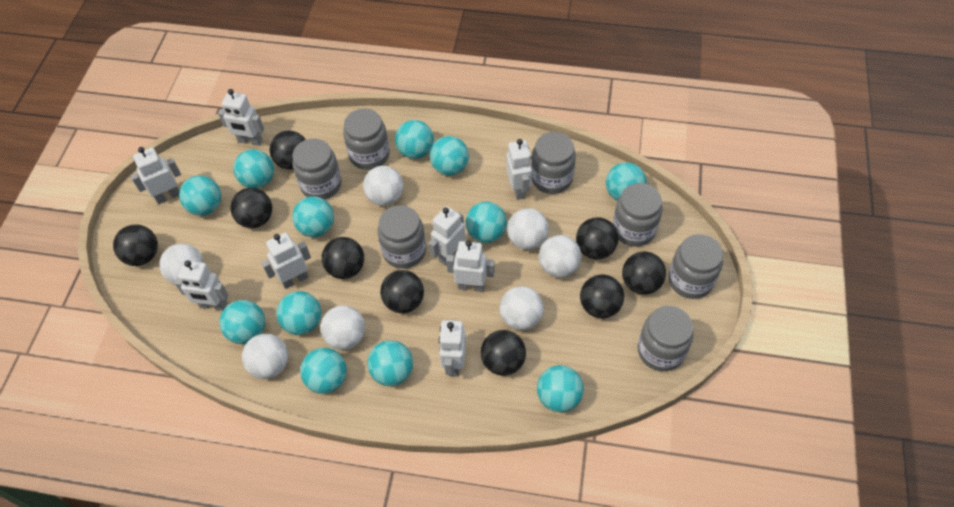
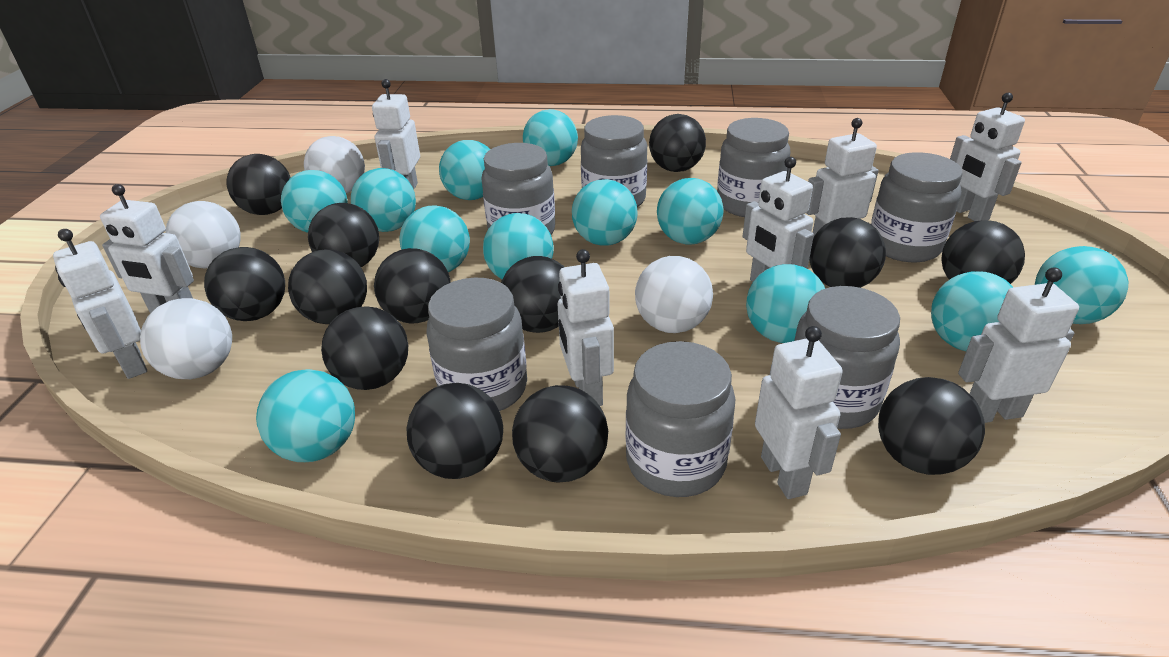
black ball: [113,224,158,266] [230,188,272,228] [269,131,306,170] [322,237,364,279] [380,270,424,313] [481,330,526,376] [576,217,619,259] [580,274,624,318] [622,251,666,295] = 9 -> [204,247,285,321] [226,154,291,215] [288,250,367,324] [308,203,379,267] [321,306,408,390] [374,248,451,323] [407,383,503,479] [501,256,564,333] [512,385,608,483] [649,114,706,172] [809,217,886,288] [878,377,985,475] [941,220,1025,284] = 13
white ball: [159,243,204,285] [242,334,288,379] [320,305,365,350] [363,166,404,206] [500,286,544,330] [507,208,549,250] [539,235,581,278] = 7 -> [140,298,232,379] [165,201,241,269] [304,136,365,194] [635,256,713,333] = 4
white robot: [130,147,181,204] [175,260,229,311] [218,89,264,146] [261,232,311,289] [429,206,466,266] [439,319,466,376] [446,240,494,292] [506,139,532,200] = 8 -> [53,229,147,379] [100,184,194,313] [372,79,420,189] [557,249,614,406] [742,157,814,282] [755,326,843,499] [807,118,878,238] [950,93,1025,221] [958,267,1079,423] = 9

